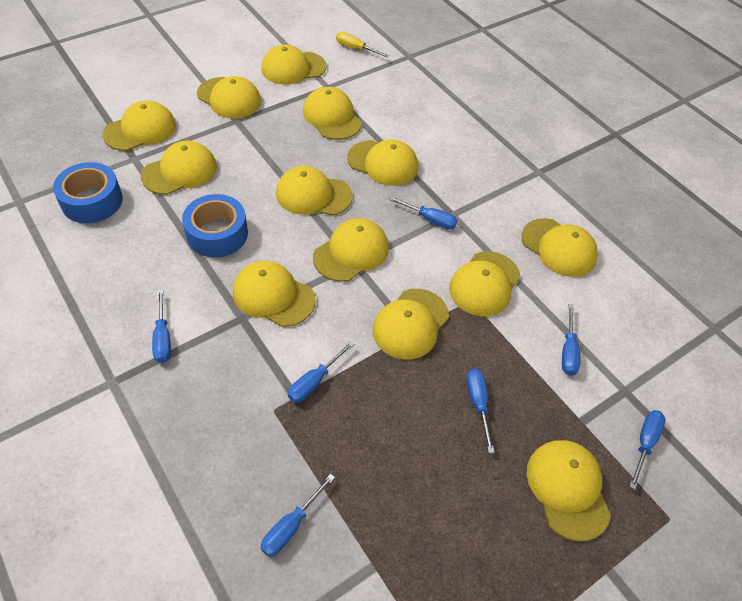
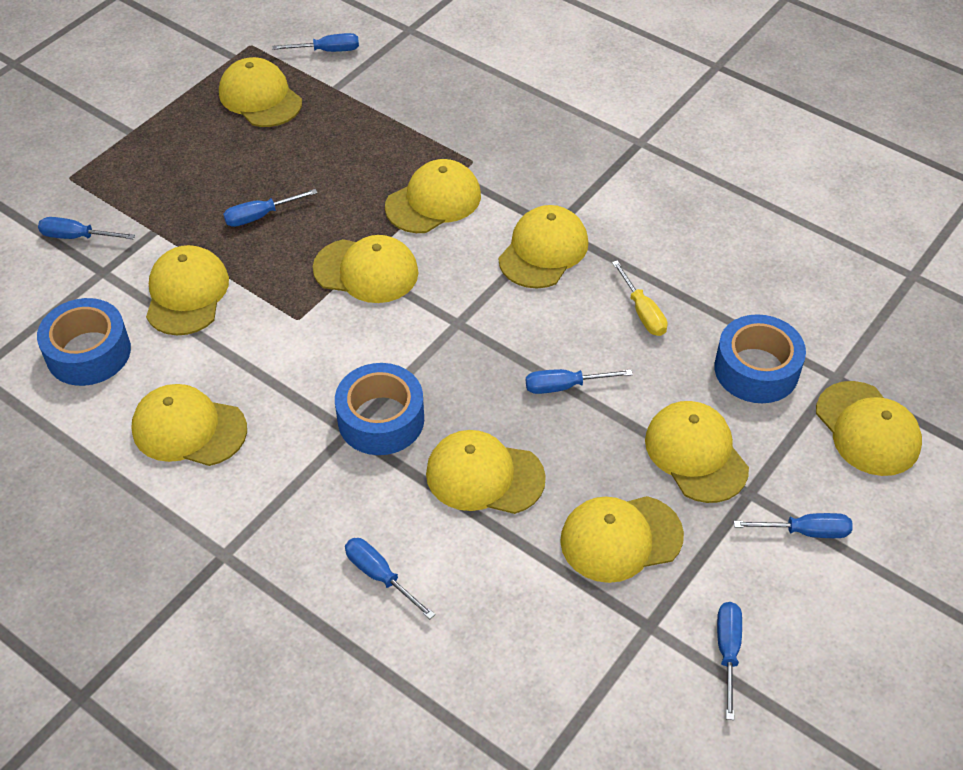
blue tape: [53,162,123,223] [182,194,248,257] = 2 -> [37,298,131,386] [335,363,424,455] [714,314,806,403] = 3
yellow cap: [103,100,176,151] [141,141,217,195] [197,76,261,119] [233,261,316,327] [261,45,327,85] [276,166,352,215] [303,87,362,140] [313,218,389,282] [347,139,418,186] [373,289,449,360] [449,251,521,316] [522,218,598,277] [527,440,611,542] = 13 -> [132,384,247,466] [146,245,229,335] [219,57,302,127] [313,235,418,303] [385,159,481,233] [426,430,546,514] [498,205,588,288] [560,496,684,583] [645,401,749,503] [816,381,922,476] = 10

